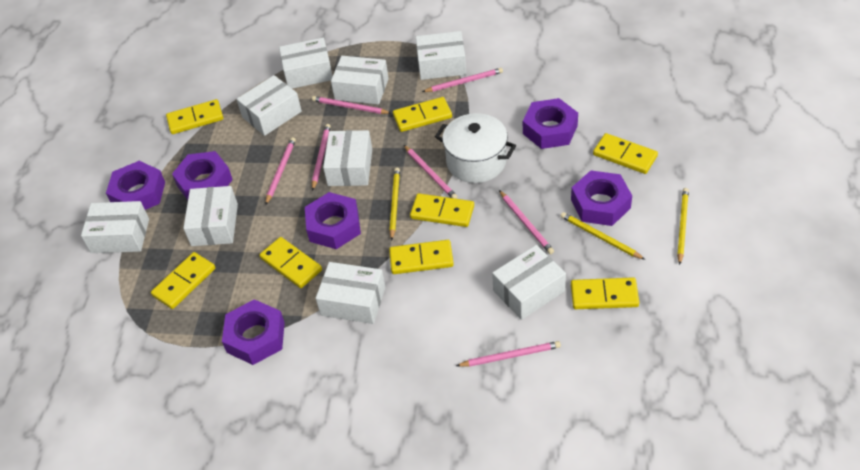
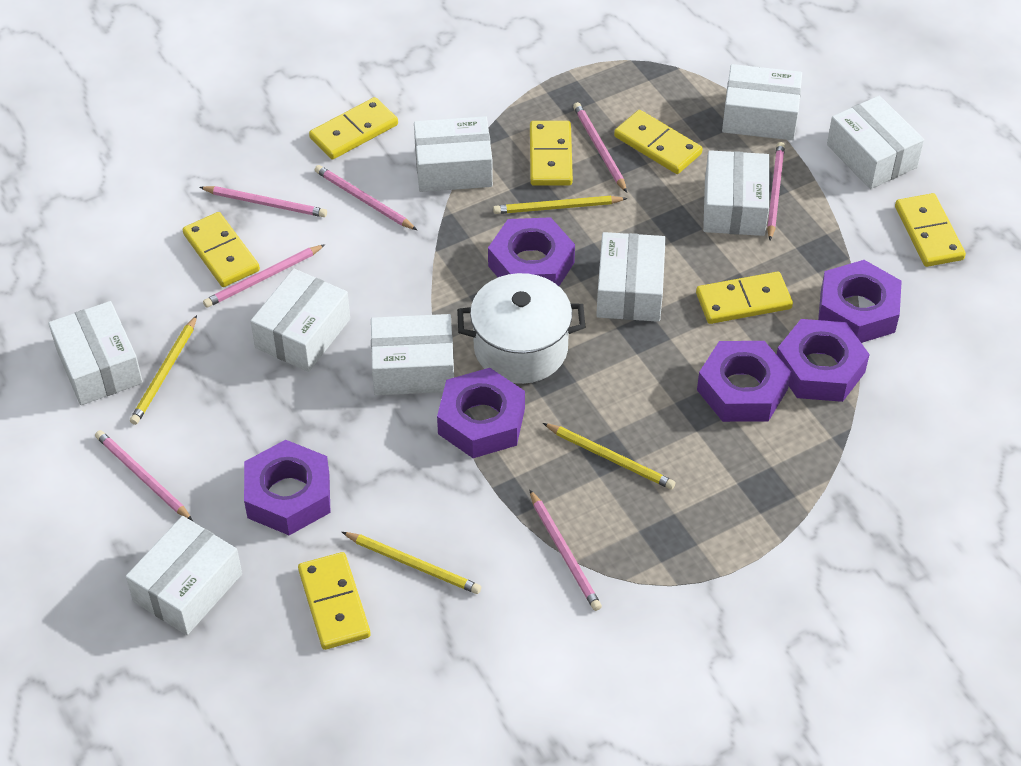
yellow domino: [151,252,215,309] [166,99,223,134] [259,237,322,288] [389,240,454,274] [393,97,452,132] [410,193,474,227] [571,277,639,309] [593,133,658,174] = 8 -> [183,212,260,287] [298,552,371,650] [309,97,398,159] [530,121,573,186] [614,110,703,174] [696,272,793,324] [895,193,966,267] = 7
yellow pencil: [389,168,400,241] [561,212,645,260] [677,188,689,265] = 3 -> [130,315,197,425] [342,532,481,594] [493,196,628,214] [543,423,675,489] = 4

